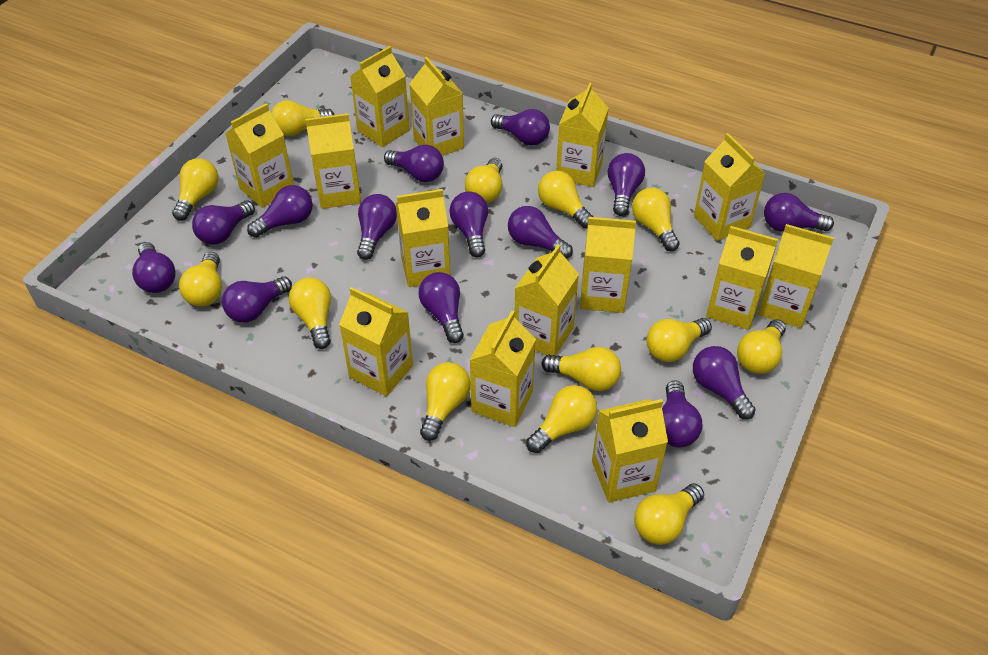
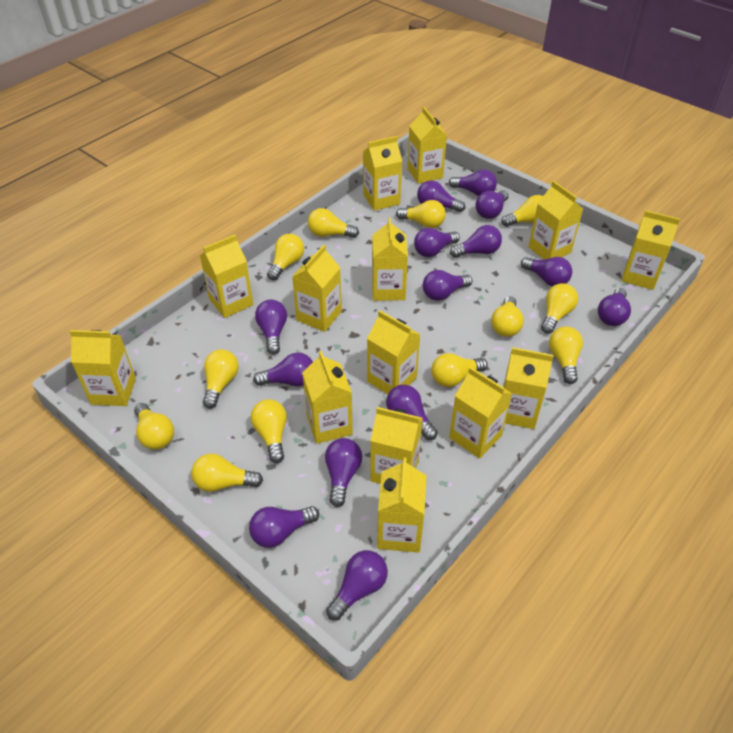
yellow light bulb: [172,158,219,221] [179,252,222,307] [271,100,334,136] [289,277,331,349] [420,362,471,441] [465,158,502,203] [526,385,597,453] [538,171,593,228] [541,347,621,391] [632,188,680,251] [634,483,704,545] [646,318,712,362] [737,319,786,374] = 13 -> [134,403,174,450] [191,453,263,492] [203,349,239,409] [250,399,287,463] [267,234,304,280] [308,208,359,238] [396,200,446,228] [431,353,488,387] [491,296,524,337] [501,195,543,227] [541,283,578,333] [549,326,583,384] = 12

